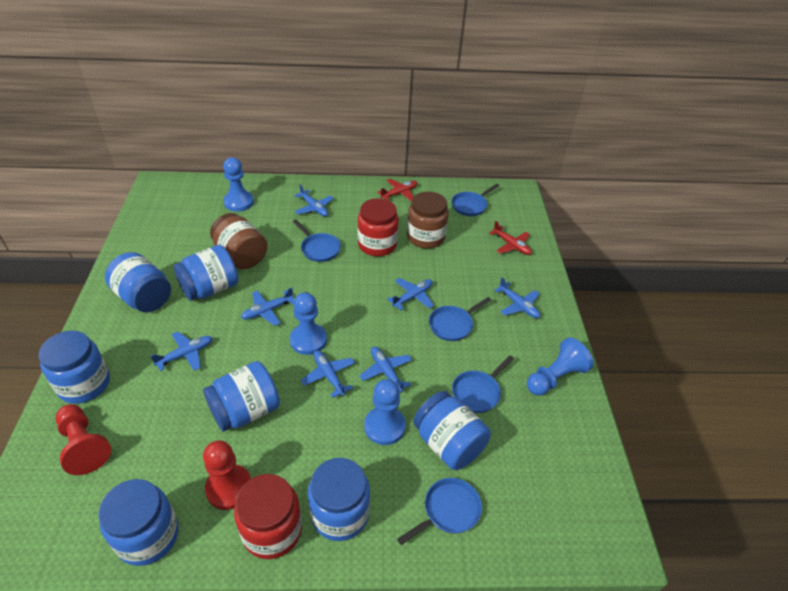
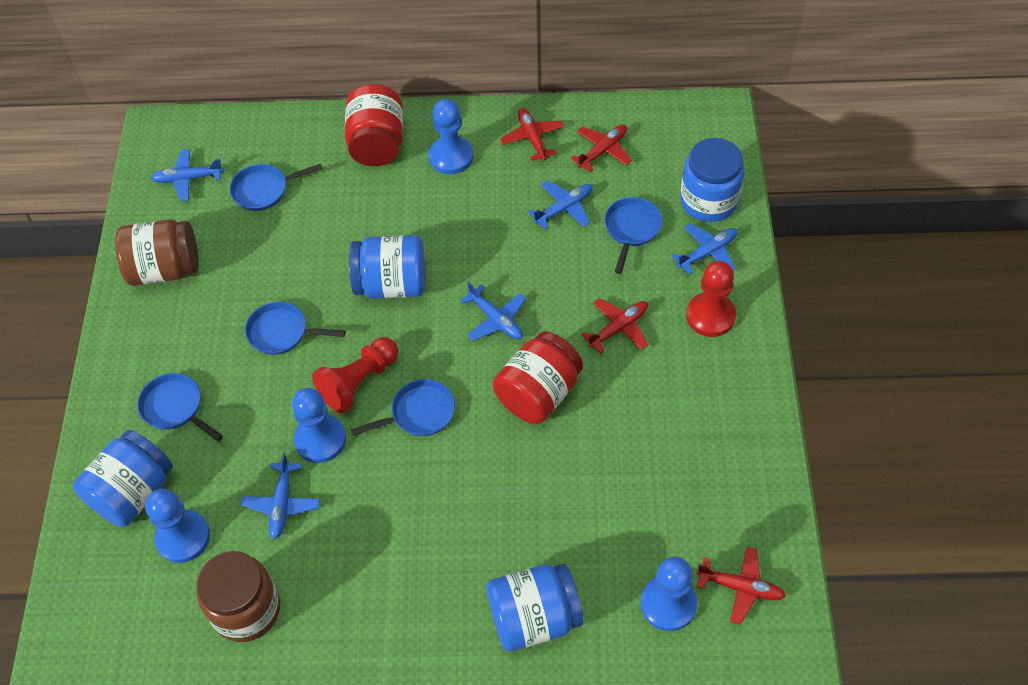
blue jar: [39,331,110,404] [98,479,179,566] [105,252,171,313] [174,245,238,301] [203,361,280,432] [308,458,370,541] [413,391,491,470] = 7 -> [73,430,173,527] [349,235,425,298] [486,563,584,652] [680,138,745,222] = 4
blue plane: [150,332,213,371] [241,288,294,326] [294,184,334,217] [301,350,355,398] [359,347,412,392] [387,278,434,310] [494,277,540,318] = 7 -> [151,149,223,201] [241,453,320,539] [460,282,526,341] [528,181,593,229] [672,223,737,274] = 5
red plane: [378,179,418,201] [489,221,532,255] = 2 -> [500,108,564,161] [571,124,632,172] [581,298,648,354] [697,547,786,625] = 4

